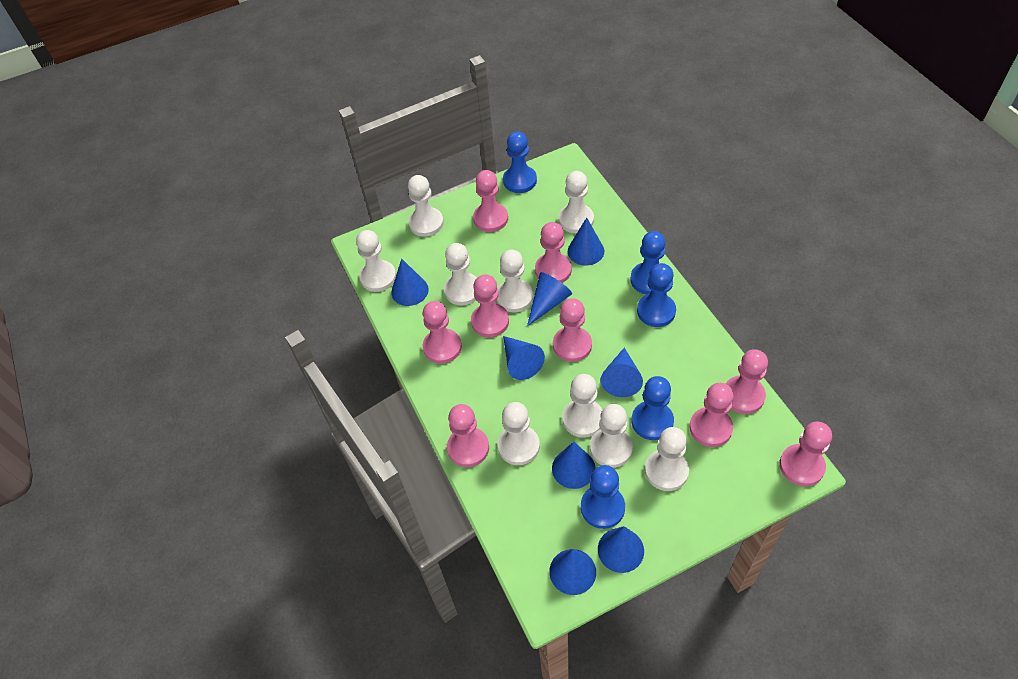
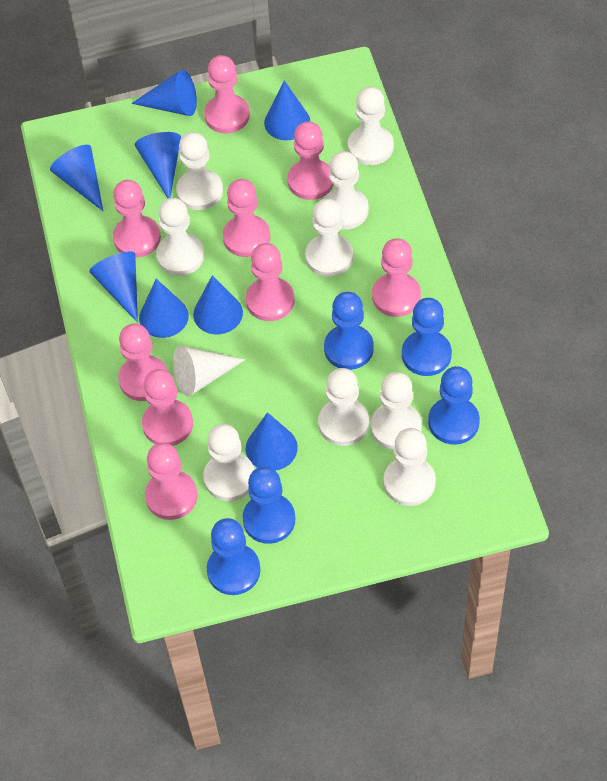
white cone: none = 0 -> [173,346,246,396] = 1

